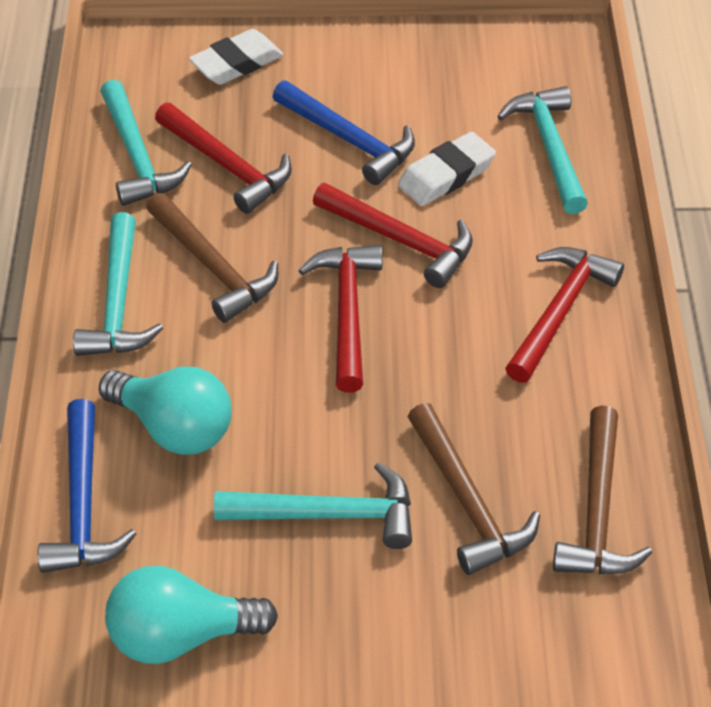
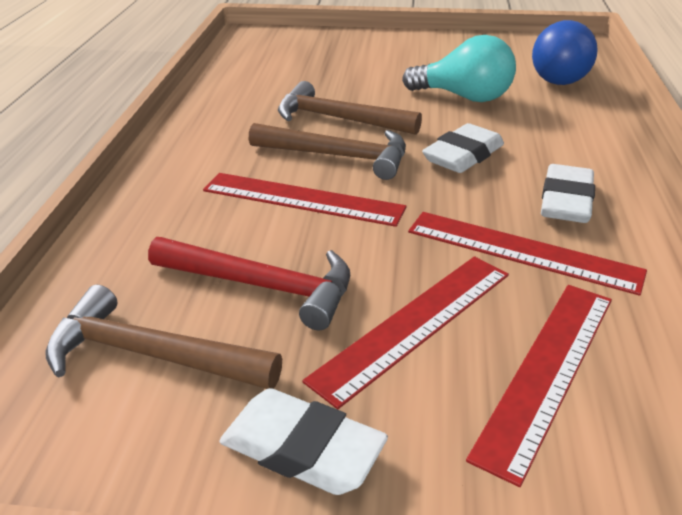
blue hammer: [38,399,136,573] [273,80,415,185] = 2 -> none = 0
blue light bulb: none = 0 -> [532,20,598,85] = 1
red hammer: [155,103,292,214] [298,245,382,393] [313,183,473,288] [505,247,624,383] = 4 -> [148,237,350,331] = 1
red ruler: none = 0 -> [203,173,407,227] [302,256,509,409] [408,212,647,296] [466,285,612,487] = 4
turquoise hammer: [73,212,163,356] [100,80,192,206] [214,462,412,549] [497,86,588,214] = 4 -> none = 0
turquoise light bulb: [99,367,231,455] [105,566,278,664] = 2 -> [402,35,516,102] = 1
white eraser: [189,29,284,85] [398,132,496,206] = 2 -> [219,388,388,495] [422,123,504,173] [541,164,595,223] = 3

